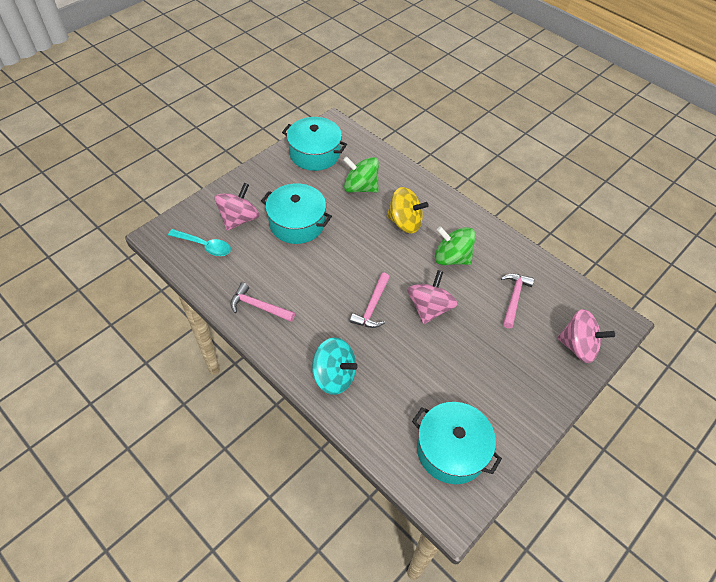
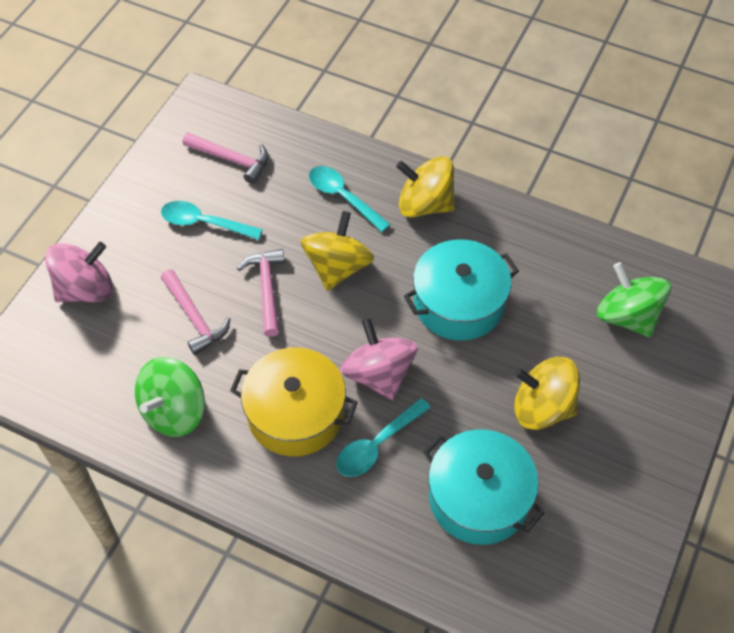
pink spinning top: [214,183,259,231] [407,270,458,324] [557,309,615,363] = 3 -> [45,242,113,302] [341,318,417,400] = 2
turquoise pot: [261,184,332,244] [282,117,347,171] [412,402,502,484] = 3 -> [404,239,519,341] [423,429,544,545] = 2
turquoise spinning top: [312,338,358,395] = 1 -> none = 0
turquoise spoon: [168,229,231,256] = 1 -> [161,201,263,240] [309,166,391,232] [336,398,431,477] = 3
yellow pot: none = 0 -> [230,348,358,456] = 1
yellow spinning top: [387,187,429,233] = 1 -> [300,211,374,291] [396,156,455,217] [514,357,580,430] = 3

